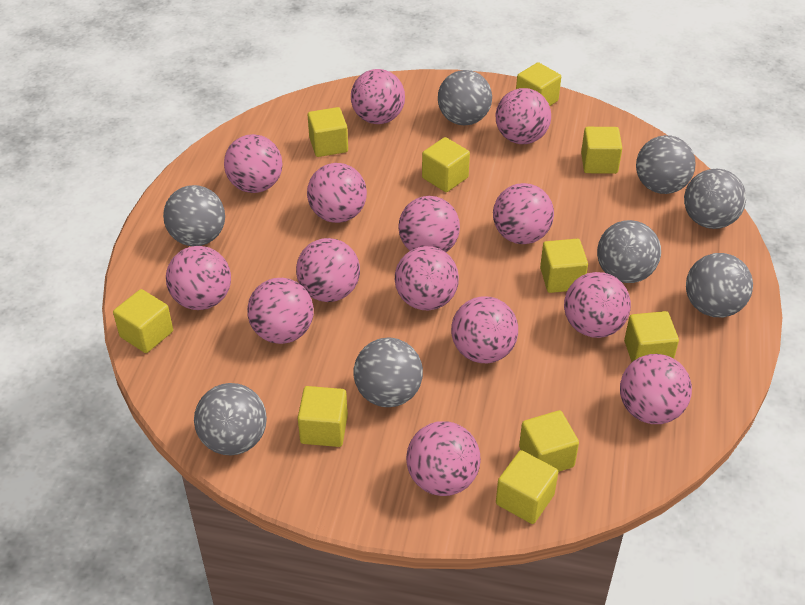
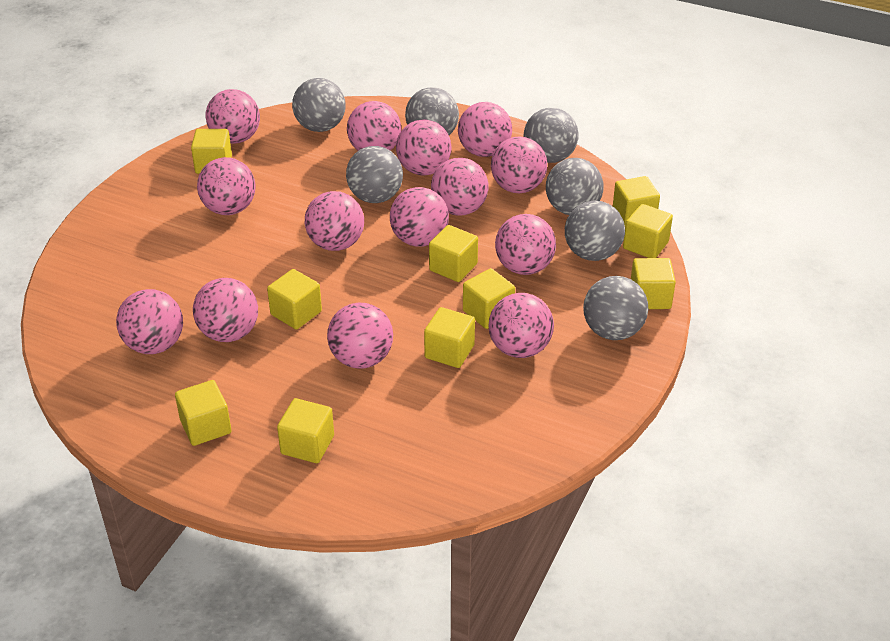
grey ball: [163,185,225,246] [194,383,267,455] [353,338,423,407] [438,70,492,126] [597,220,661,283] [636,135,696,194] [684,169,746,229] [686,253,753,317] = 8 -> [292,78,346,132] [346,146,403,203] [405,87,459,135] [524,108,579,163] [546,158,604,215] [565,200,625,261] [583,276,648,340] = 7

